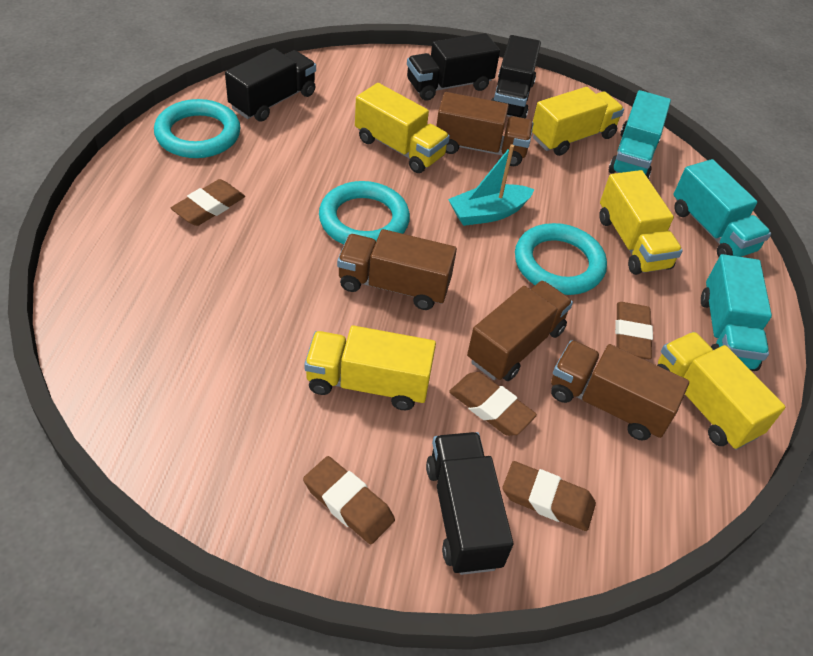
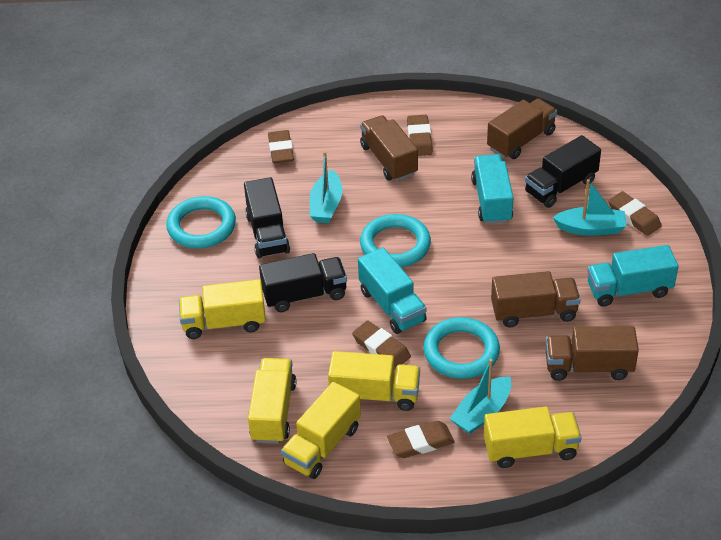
black truck: [225,48,316,122] [407,33,500,101] [426,432,513,575] [491,35,541,119] = 4 -> [244,177,290,258] [259,253,347,312] [525,135,601,208] = 3
turquoise boat: [448,144,535,226] = 1 -> [310,151,342,223] [449,359,511,434] [553,179,626,236] = 3

